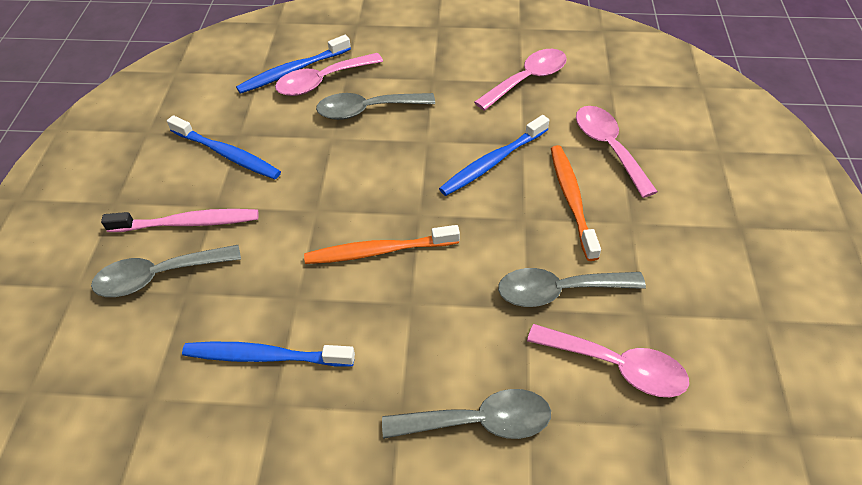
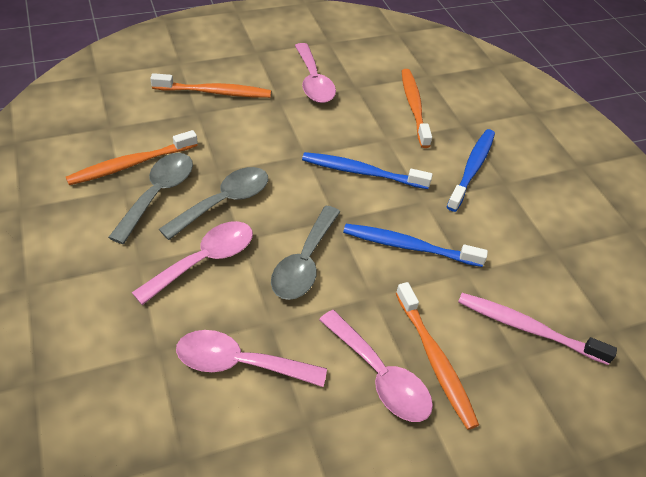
blue toothbrush: [167,115,281,179] [182,342,355,367] [236,35,351,94] [439,115,549,196] = 4 -> [302,152,432,189] [343,224,488,267] [447,129,495,212] = 3
grey spoon: [91,245,241,297] [316,93,435,120] [382,389,551,439] [498,268,646,307] = 4 -> [108,153,193,244] [159,167,269,240] [271,206,340,300] = 3
orange toothbrush: [304,225,460,264] [551,145,601,261] = 2 -> [66,130,198,185] [150,73,271,98] [396,282,479,430] [402,69,432,148] = 4

